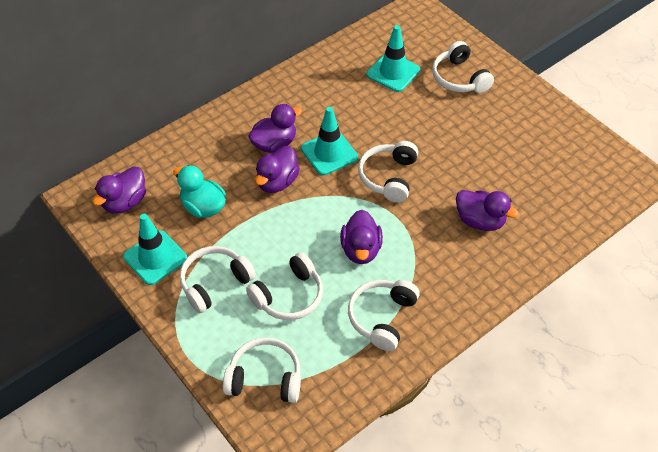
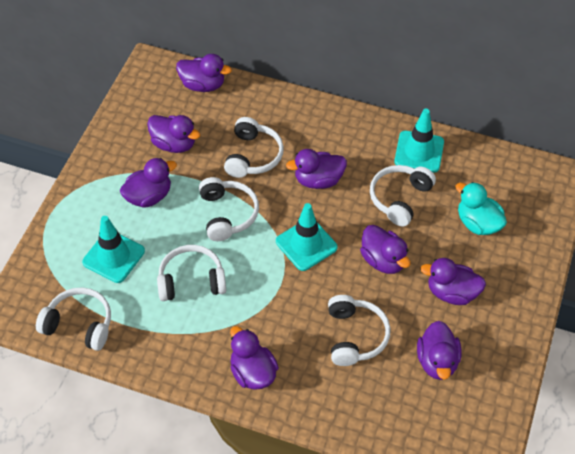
purple duck: [92,166,146,213] [248,104,302,153] [255,146,300,193] [340,210,383,264] [456,190,519,231] = 5 -> [120,158,177,208] [147,115,200,153] [176,54,232,92] [230,326,279,390] [286,149,347,189] [360,225,411,274] [417,321,461,380] [420,258,486,305] = 8

